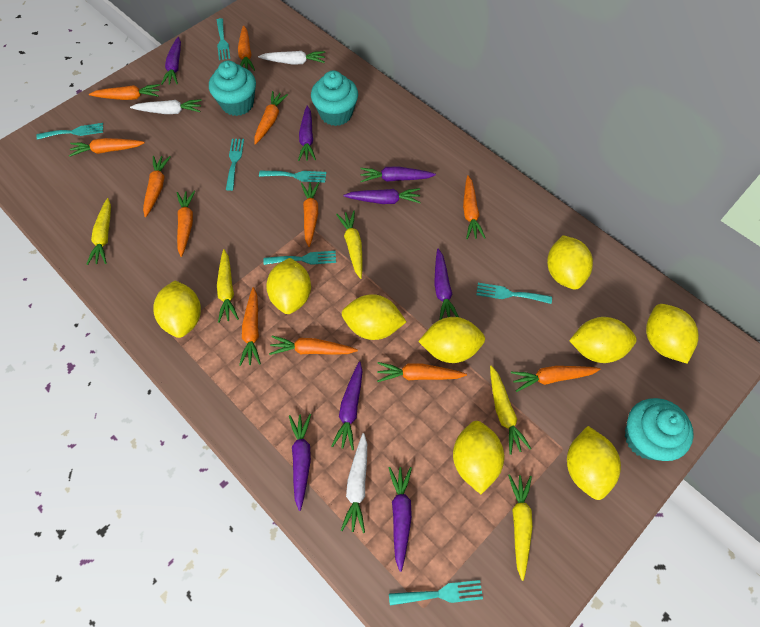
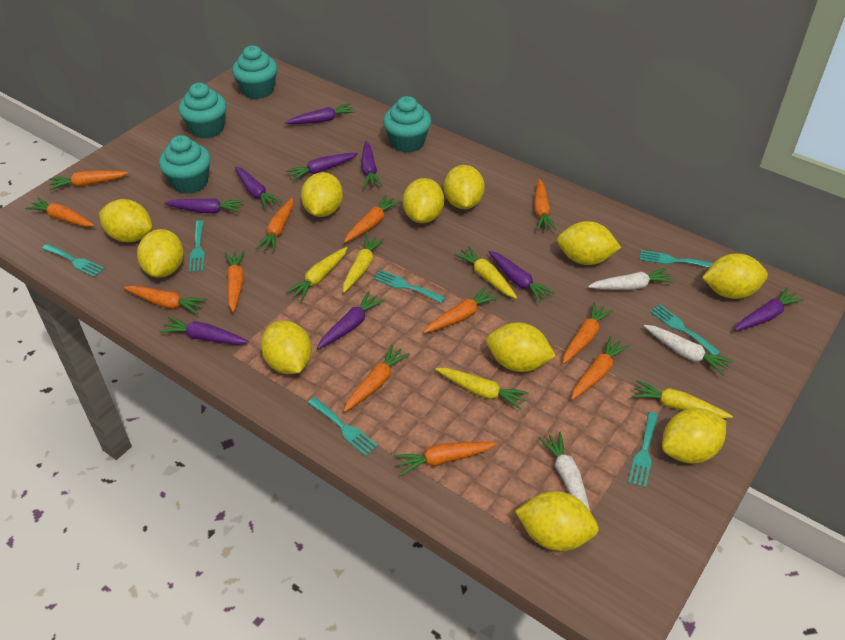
purple carrot: [161,37,181,85] [289,414,311,511] [298,105,316,161] [331,361,363,450] [344,188,421,204] [360,166,436,182] [389,467,412,572] [434,249,459,320] = 8 -> [159,317,249,345] [164,198,244,213] [235,166,282,209] [285,103,355,124] [286,153,358,181] [317,291,385,349] [361,141,382,188] [489,251,555,303] [734,287,804,331] = 9
turquoise cupcake: [209,61,256,116] [311,70,358,126] [625,398,694,461] = 3 -> [159,135,211,194] [179,83,227,139] [232,45,277,99] [383,96,431,153] = 4
yellow lemon: [153,281,201,338] [266,258,311,314] [342,294,407,340] [418,317,485,363] [453,421,504,494] [547,235,593,290] [567,426,621,500] [569,317,637,363] [646,304,699,364] = 9 -> [99,199,152,242] [137,229,184,278] [261,321,312,374] [301,172,343,217] [403,178,444,223] [444,165,485,209] [486,322,556,372] [515,491,599,551] [557,221,621,265] [662,408,726,464] [702,253,768,299] = 11

